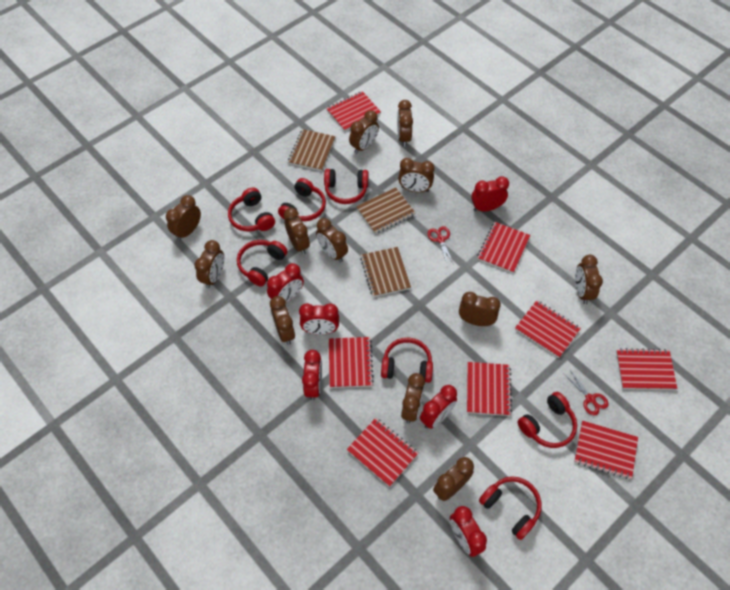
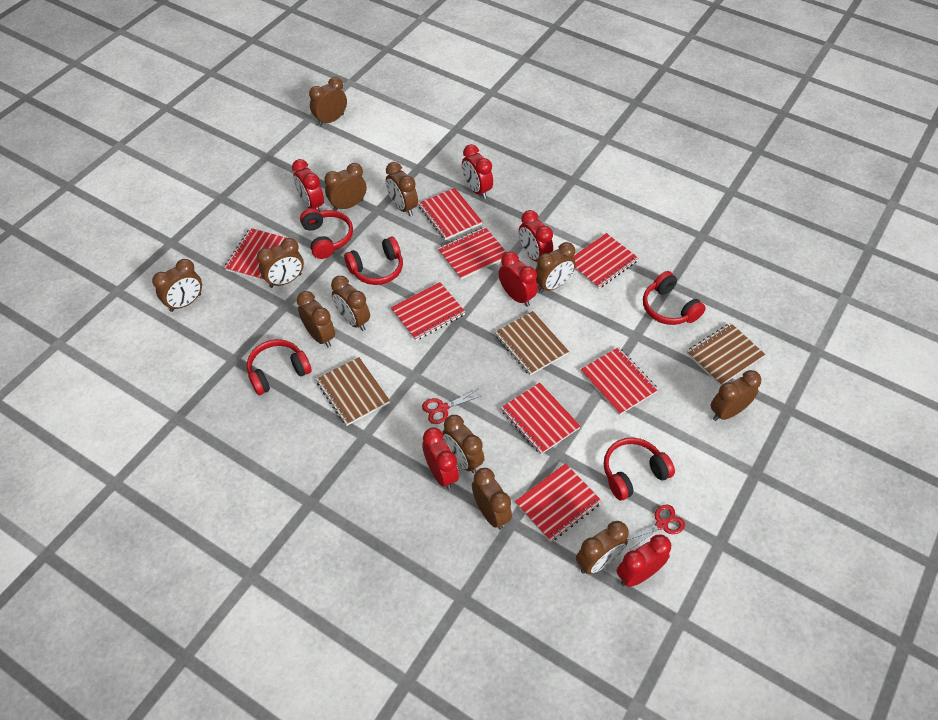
red headphones: [228,188,275,232] [237,240,288,287] [278,178,326,221] [324,169,368,204] [381,338,433,383] [479,476,542,540] [518,392,577,448] = 7 -> [247,339,312,395] [300,208,353,259] [344,237,403,285] [604,438,675,500] [643,271,706,325] = 5

